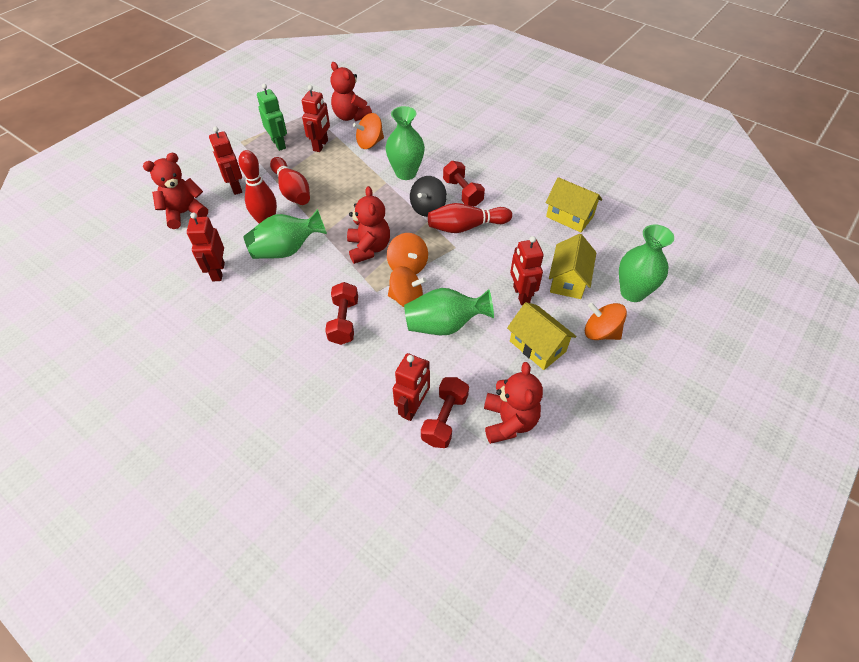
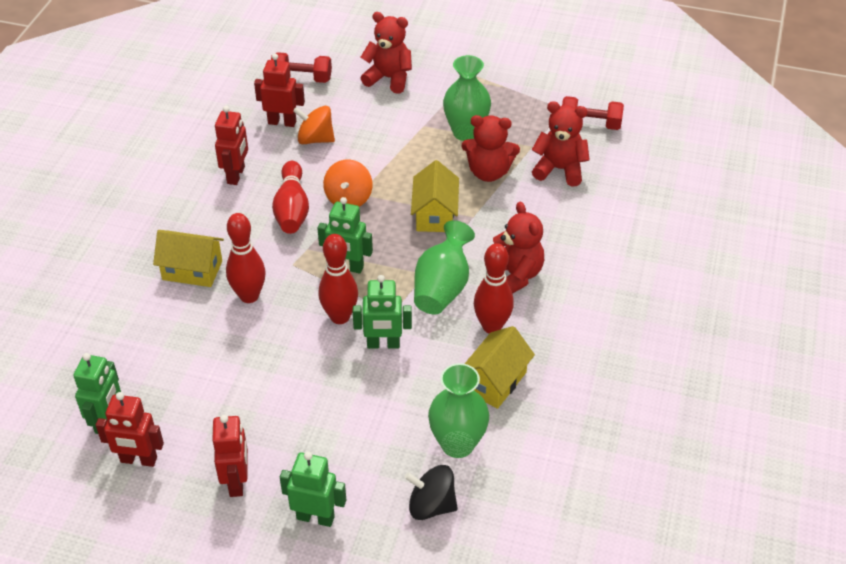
green robot: [257,84,287,151] = 1 -> [73,353,121,434] [280,451,346,527] [317,197,373,274] [353,275,412,349] = 4
green vase: [243,209,327,259] [386,106,425,180] [404,288,494,335] [619,225,674,302] = 4 -> [414,220,475,314] [428,363,489,458] [443,55,491,141] = 3
orange spinning top: [353,113,384,149] [387,233,428,274] [388,266,426,307] [585,303,627,340] = 4 -> [293,106,335,144] [323,160,373,207] = 2
red bowling pin: [238,150,277,224] [270,157,310,205] [428,203,512,233] = 3 -> [226,213,266,303] [272,161,309,234] [318,234,358,324] [474,243,514,334] = 4
red dumbbell: [325,282,358,345] [421,377,469,448] [443,161,485,207] = 3 -> [271,52,332,83] [562,96,624,130] = 2
red robot: [187,212,225,281] [209,126,242,195] [302,85,330,152] [393,353,430,421] [510,236,544,305] = 5 -> [96,392,164,467] [212,415,248,497] [215,106,248,185] [254,54,305,127] = 4

